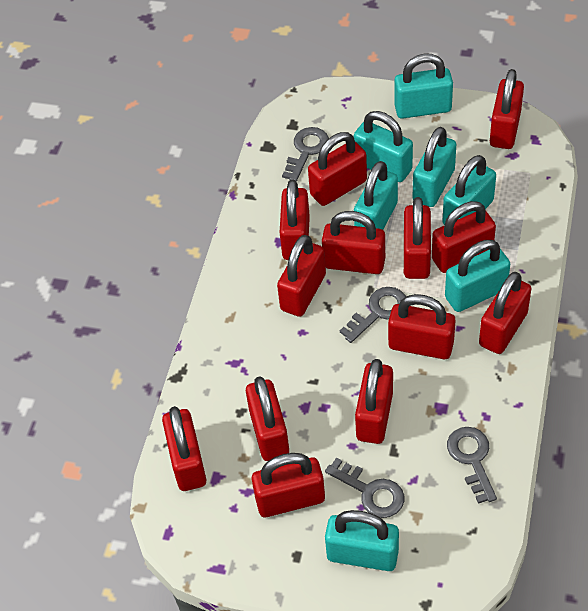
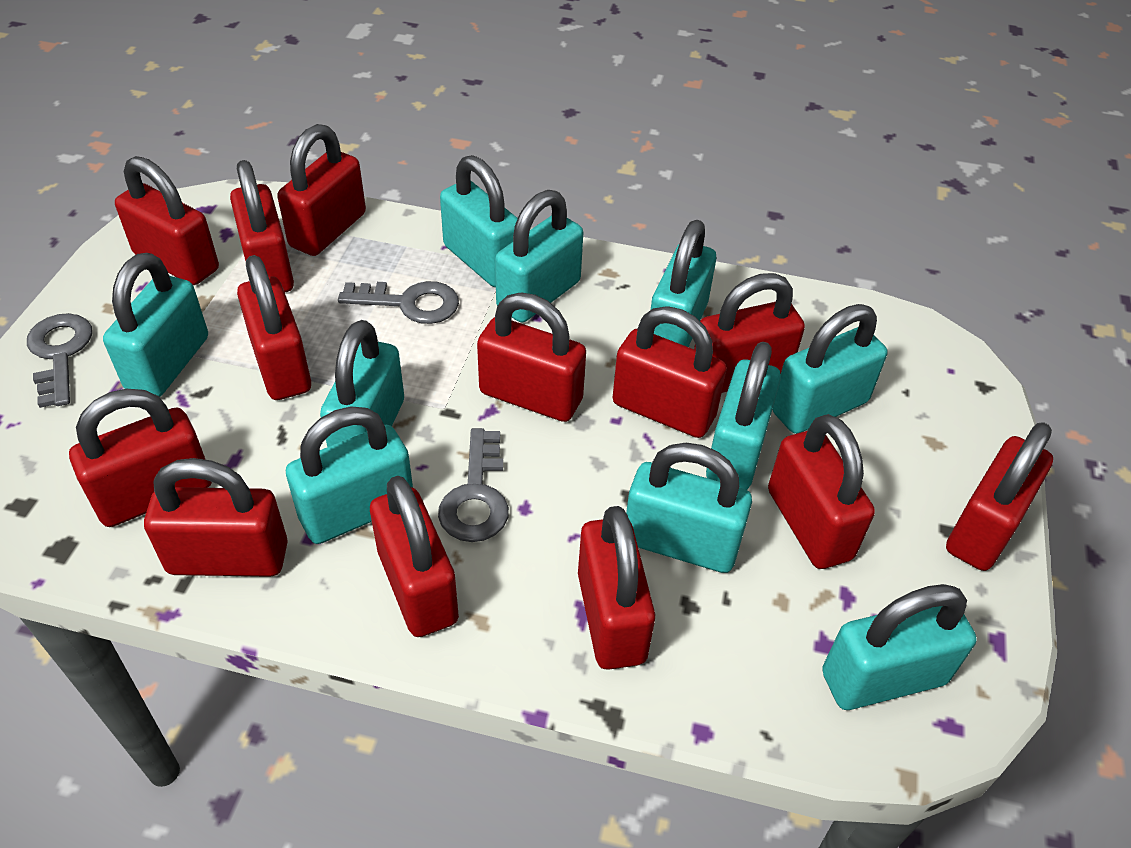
grey key: [282,127,329,182] [325,458,404,518] [340,287,406,343] [447,427,497,504] = 4 -> [27,313,92,408] [338,281,459,324] [438,428,509,542] = 3
turquoise padlock: [325,510,399,571] [354,111,413,182] [354,161,398,230] [394,54,453,119] [413,127,456,207] [443,155,496,225] [445,240,510,312] = 7 -> [103,253,208,397] [286,406,413,544] [320,320,404,447] [440,155,518,287] [495,190,583,322] [626,443,752,573] [651,220,716,347] [706,342,781,490] [772,304,888,434] [822,584,977,710] = 10

